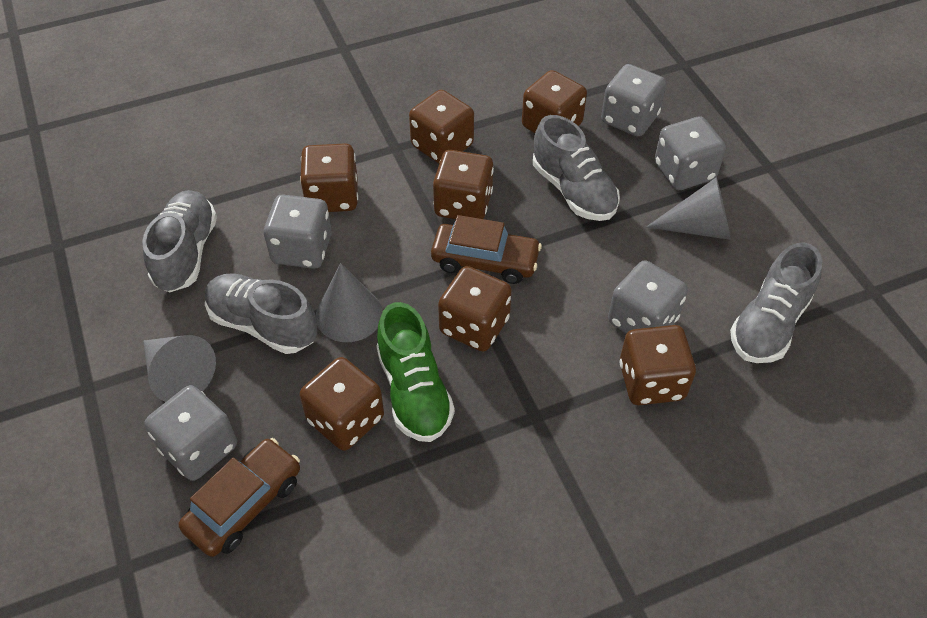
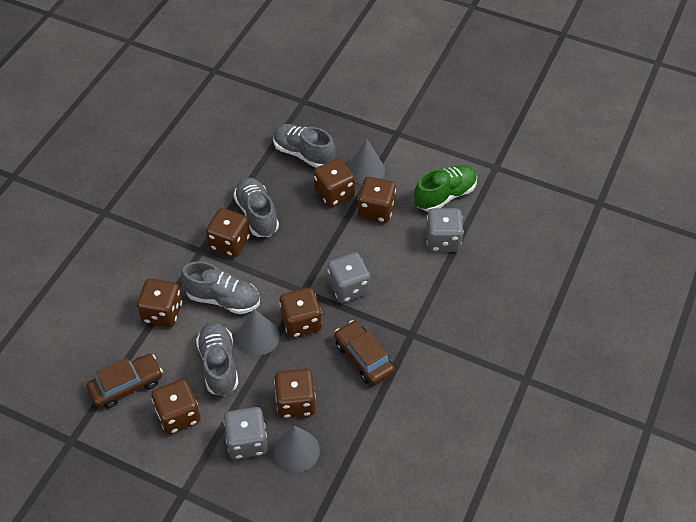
grey dice: [145,385,237,481] [264,195,332,269] [601,64,666,137] [608,260,688,334] [654,116,726,190] = 5 -> [223,407,268,459] [327,252,370,303] [426,208,464,252] = 3

